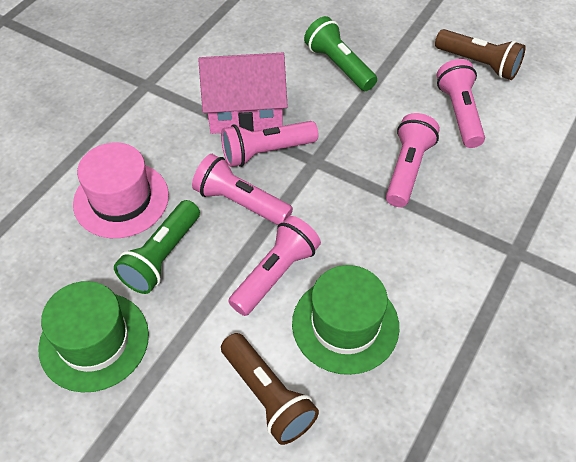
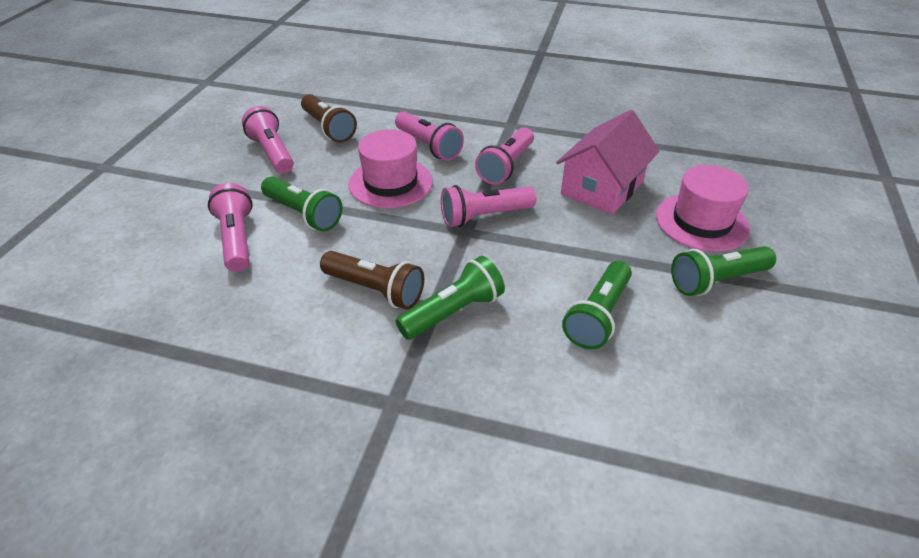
green flashlight: [114,200,200,294] [304,16,377,91] = 2 -> [261,176,343,232] [396,256,505,340] [562,261,632,349] [671,246,776,296] = 4
green hat: [38,281,149,393] [292,265,399,375] = 2 -> none = 0
pink hat: [73,143,169,238] = 1 -> [349,129,433,208] [656,165,750,252] = 2

